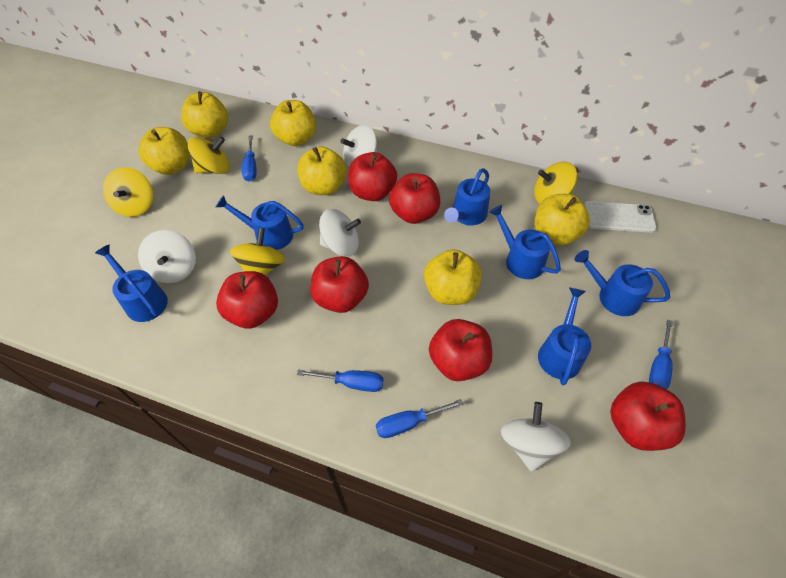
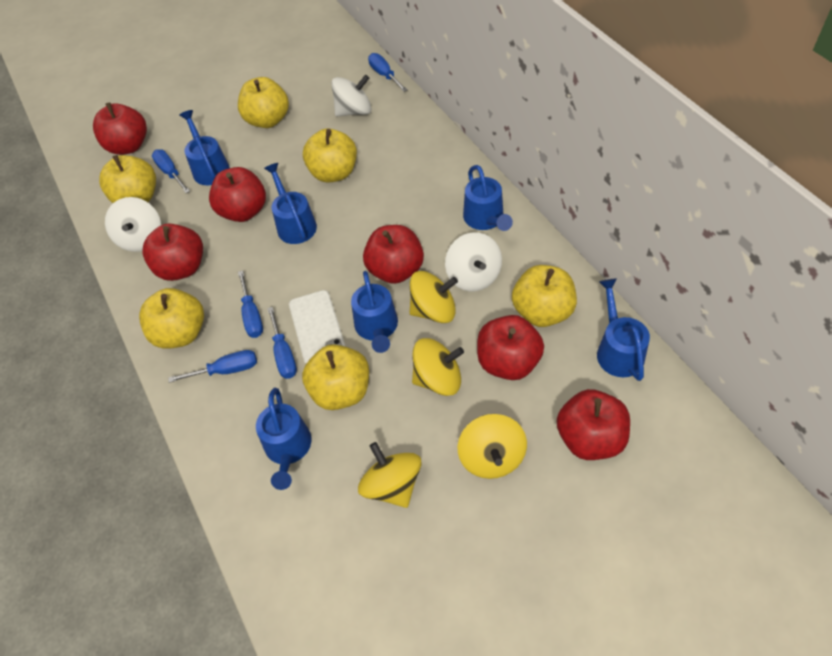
blue screwdriver: [242,135,256,182] [297,370,383,392] [376,399,463,438] [649,319,673,389] = 4 -> [152,149,190,193] [168,350,257,383] [238,270,263,338] [267,307,297,379] [368,53,407,92] = 5
white spinning top: [138,230,196,283] [319,209,361,257] [341,125,377,167] [501,402,571,472] = 4 -> [105,197,161,252] [331,75,372,116] [445,232,502,291] = 3

